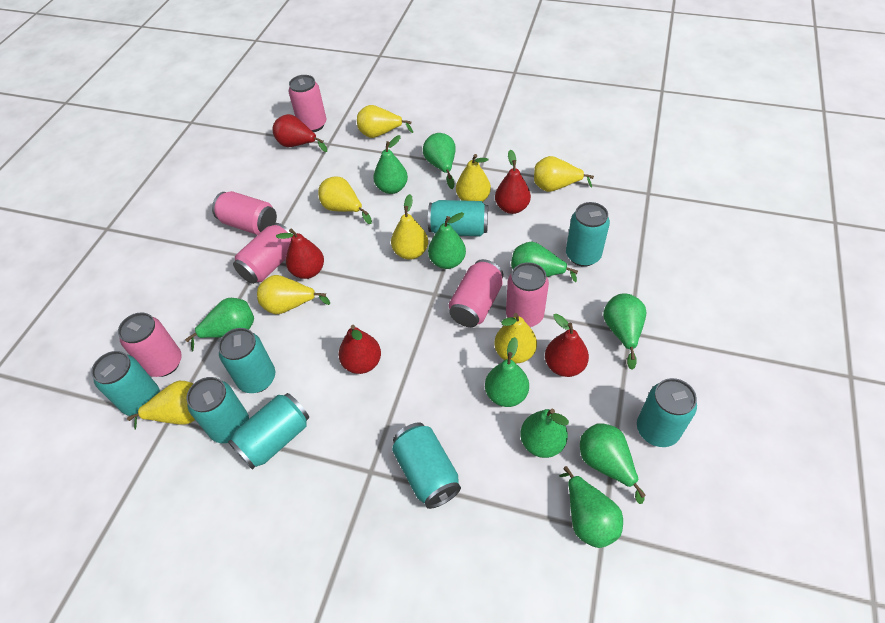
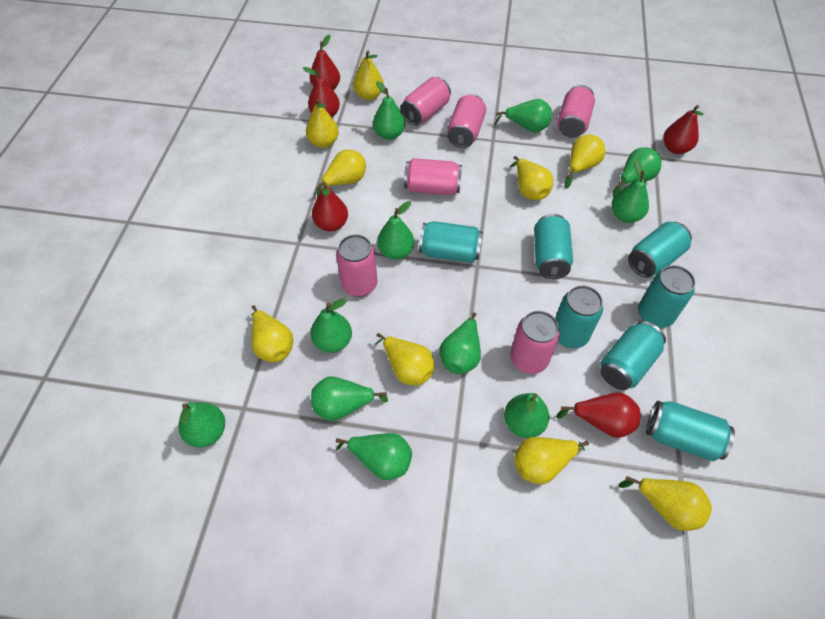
green pear: [185,298,254,352] [373,135,408,194] [423,133,456,189] [428,212,466,269] [485,337,529,407] [511,242,578,282] [520,409,569,458] [559,466,623,548] [580,423,646,504] [603,293,647,370] = 10 -> [178,402,225,447] [311,299,352,353] [311,376,388,421] [336,433,412,480] [373,81,405,140] [377,201,414,260] [439,312,481,374] [494,99,552,133] [504,393,549,438] [612,147,662,198] [612,160,649,223] = 11
turquoise can: [91,351,160,416] [187,377,249,443] [218,328,275,393] [228,393,309,470] [392,422,461,509] [428,200,488,236] [566,202,610,267] [637,378,697,447] = 8 -> [419,221,483,263] [534,214,573,279] [555,285,603,348] [600,321,666,390] [628,222,692,278] [638,265,695,328] [646,401,735,461] = 7
yellow pear: [127,381,195,430] [257,275,330,314] [318,176,372,224] [357,105,413,138] [391,194,428,260] [456,154,491,202] [494,313,537,363] [534,156,594,192] = 8 -> [251,305,293,362] [306,98,339,148] [315,150,366,198] [353,51,384,100] [376,333,434,385] [510,156,553,200] [514,437,589,484] [564,134,605,189] [619,476,712,531] = 9

